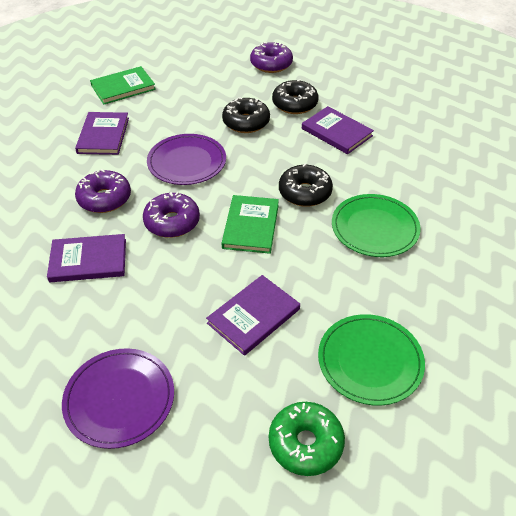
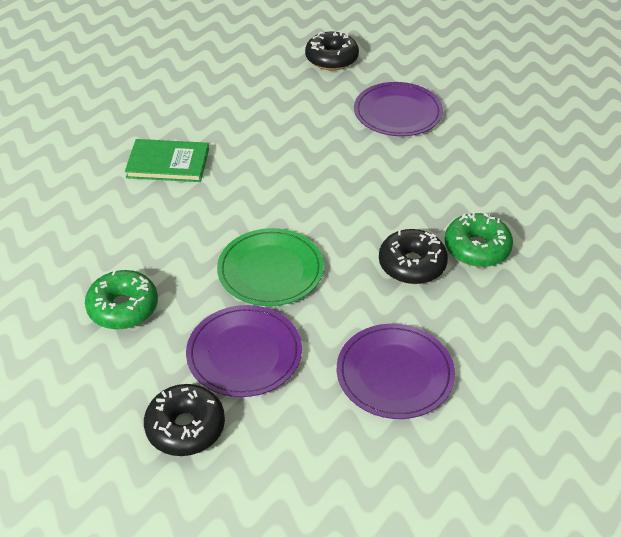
green book: [90,66,156,104] [222,195,279,254] = 2 -> [125,139,209,182] = 1
green donut: [269,402,345,476] = 1 -> [85,270,158,329] [445,212,513,267] = 2
green plate: [318,314,425,406] [332,194,421,257] = 2 -> [217,228,324,306] = 1
purple book: [47,234,126,282] [75,112,129,155] [206,275,300,356] [302,106,374,154] = 4 -> none = 0
purple donut: [75,169,131,213] [143,192,200,238] [250,42,293,73] = 3 -> none = 0
purple plate: [62,348,174,449] [147,134,226,185] = 2 -> [186,305,302,397] [337,324,455,419] [354,82,443,136] = 3

